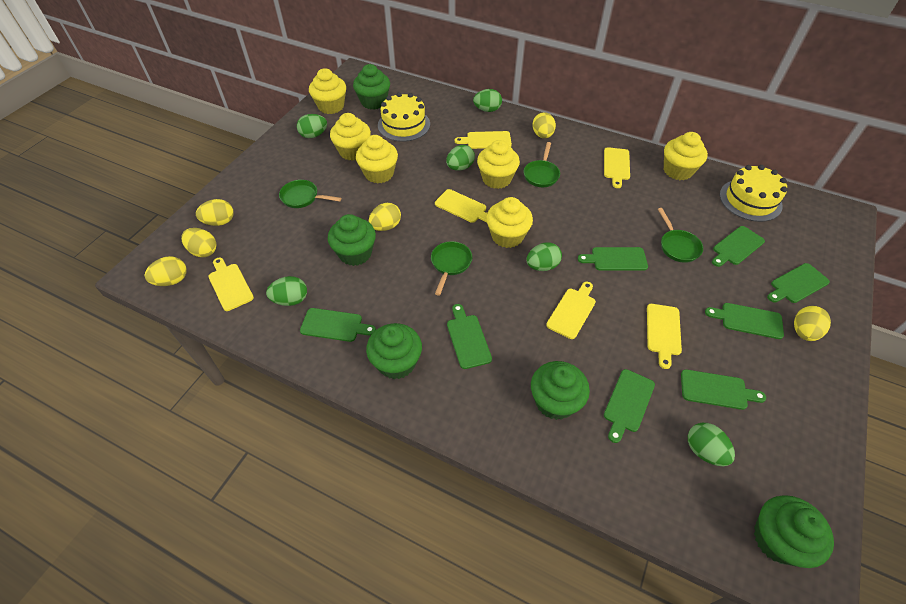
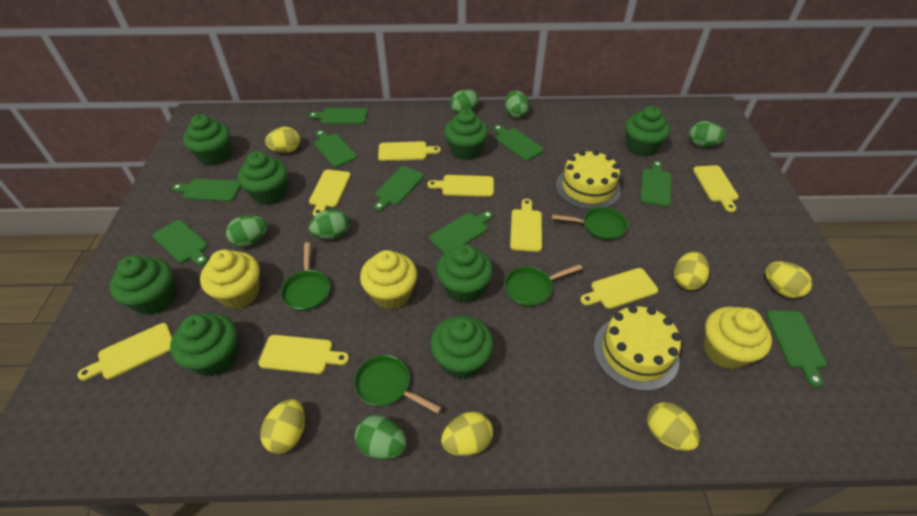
green cupcake: [328,214,376,266] [353,64,390,110] [366,323,422,379] [531,361,590,420] [754,495,834,568] = 5 -> [109,256,176,315] [170,313,237,377] [183,114,231,166] [238,151,287,205] [430,315,494,379] [436,244,493,303] [444,109,488,160] [625,106,670,157] = 8
green cutting board: [300,308,376,342] [447,304,492,369] [578,247,648,271] [604,369,655,443] [681,369,766,410] [705,303,784,339] [712,226,765,267] [767,263,830,303] = 8 -> [153,220,208,266] [172,178,241,202] [309,108,368,124] [314,130,357,167] [374,166,424,211] [429,211,493,253] [493,125,544,161] [640,161,671,207] [766,311,827,387] = 9
yellow cupcake: [309,68,346,114] [330,113,371,161] [356,135,398,184] [477,140,520,189] [486,197,533,248] [664,132,708,180] = 6 -> [200,250,260,309] [360,250,417,309] [703,307,772,370] = 3
yellow cutting board: [208,258,254,311] [435,189,487,223] [455,131,512,149] [546,282,596,339] [604,147,630,188] [647,304,682,369] = 6 -> [77,323,172,380] [258,335,349,374] [309,170,351,217] [378,141,441,161] [427,175,494,197] [510,199,542,252] [580,268,658,309] [693,165,739,212] = 8

